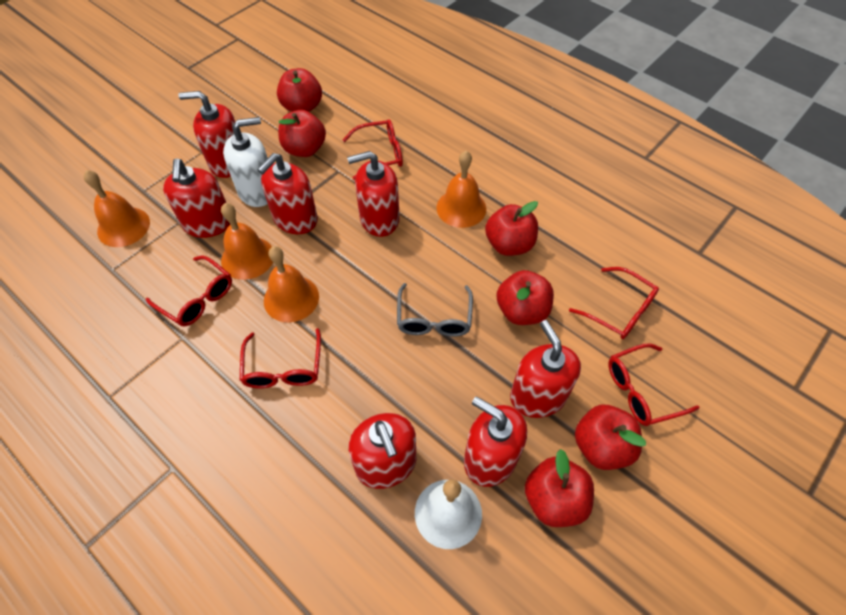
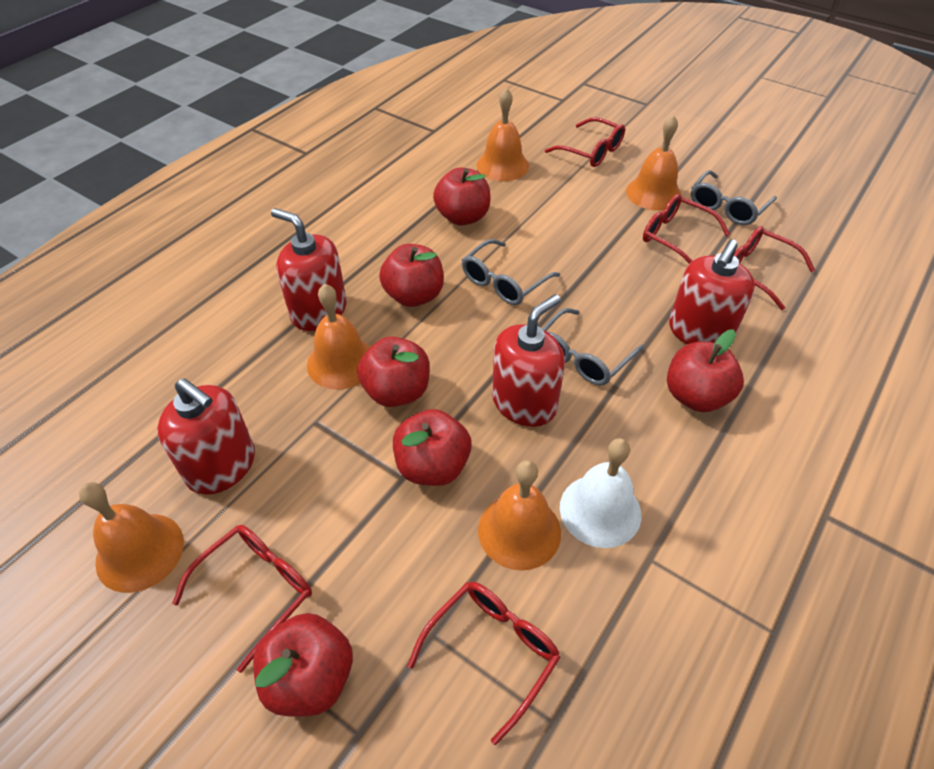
grey glasses: [397,283,473,337] = 1 -> [462,239,560,305] [542,308,644,385] [691,170,777,225] = 3
orange bell: [84,170,150,247] [221,203,273,280] [264,246,319,323] [436,151,486,228] = 4 -> [79,482,184,593] [307,284,370,390] [476,88,529,181] [478,460,561,571] [626,115,682,211] = 5
red soap dispenser: [163,159,230,238] [178,91,235,178] [258,153,318,234] [347,151,400,237] [348,413,416,489] [464,396,527,487] [510,320,581,418] = 7 -> [157,378,255,495] [271,208,347,331] [492,294,565,427] [669,239,755,344] = 4
white soap dispenser: [223,117,268,207] = 1 -> none = 0

